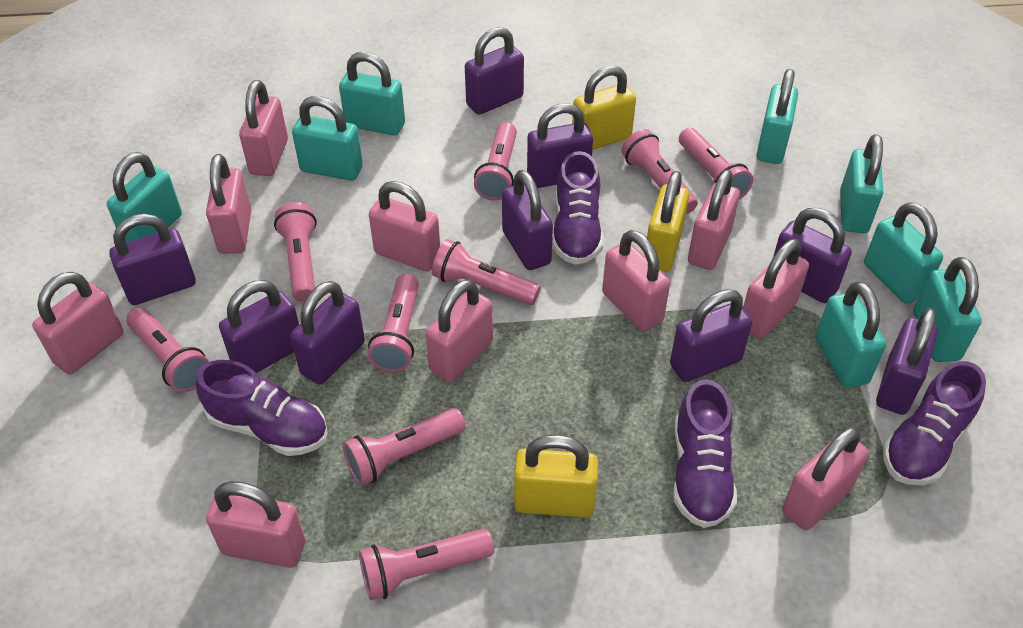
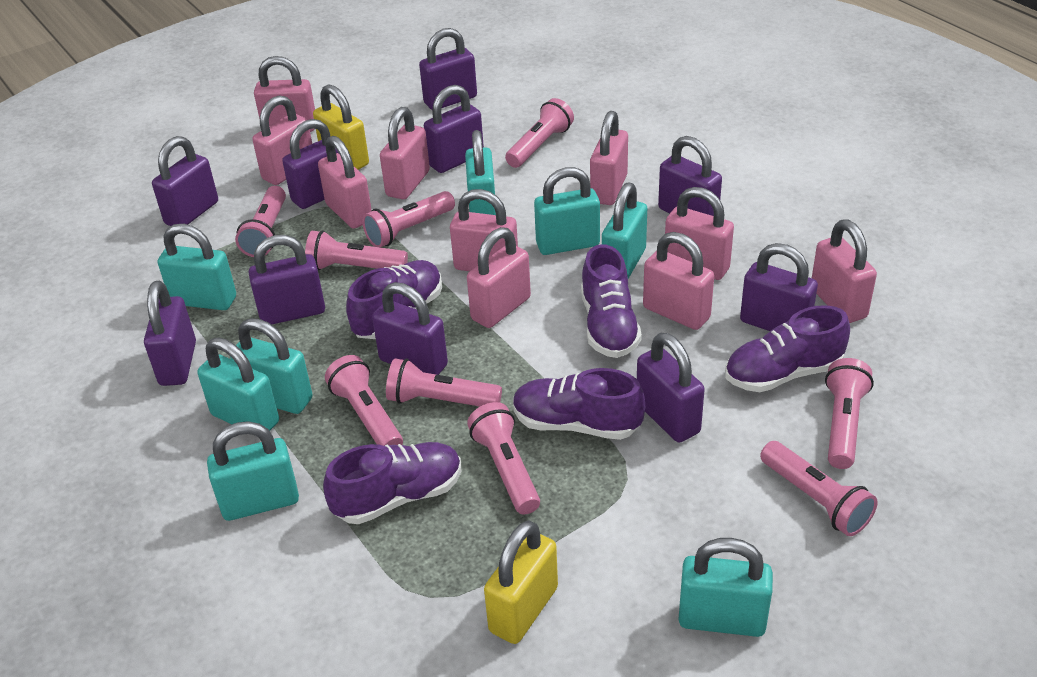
purple padlock: [109,214,196,305] [219,280,299,373] [290,281,365,384] [465,27,524,115] [502,170,553,270] [527,103,593,188] [670,289,752,382] [773,208,852,303] [876,308,938,415] = 9 -> [144,281,196,386] [152,136,218,226] [249,235,325,325] [282,119,339,209] [372,282,448,375] [419,28,477,110] [424,85,484,173] [637,333,705,443] [658,136,722,216] [740,243,818,331] = 10
purple shoe: [196,360,328,456] [552,151,603,265] [673,379,737,528] [883,361,986,485] = 4 -> [323,442,461,524] [346,260,442,339] [513,368,645,440] [581,244,642,358] [725,305,850,392] = 5
yellow padlock: [514,434,598,518] [572,66,636,150] [644,171,689,272] = 3 -> [313,84,369,170] [484,520,558,644] = 2

